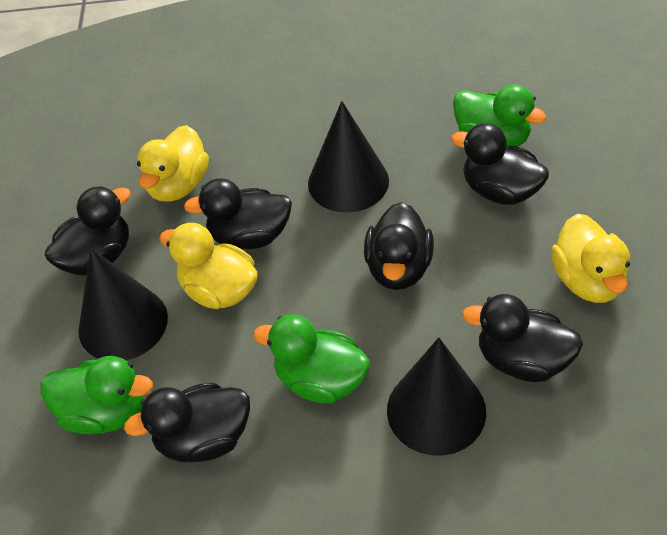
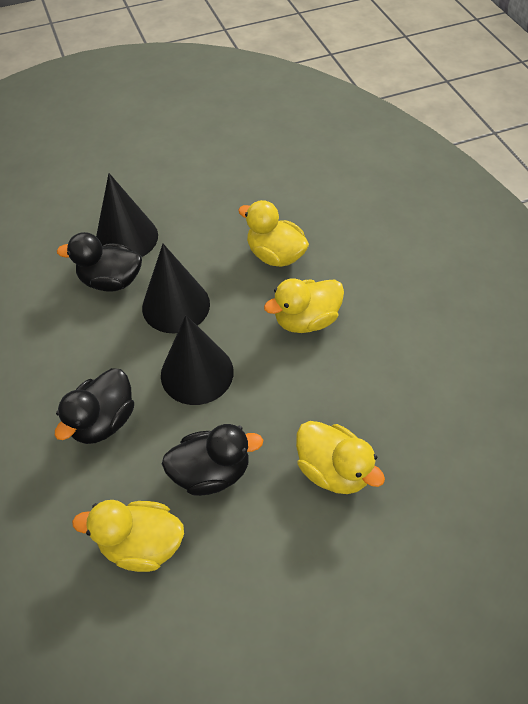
black duck: [45,186,131,275] [124,383,250,462] [184,179,292,249] [364,202,434,290] [451,123,549,205] [462,294,583,382] = 6 -> [55,368,134,444] [57,232,142,292] [162,424,263,496] = 3
green duck: [40,356,153,434] [253,314,370,403] [453,84,547,147] = 3 -> none = 0
yellow duck: [137,125,209,202] [159,223,258,309] [551,214,630,303] = 3 -> [72,500,184,572] [238,200,309,267] [264,278,344,333] [296,421,385,494] = 4

